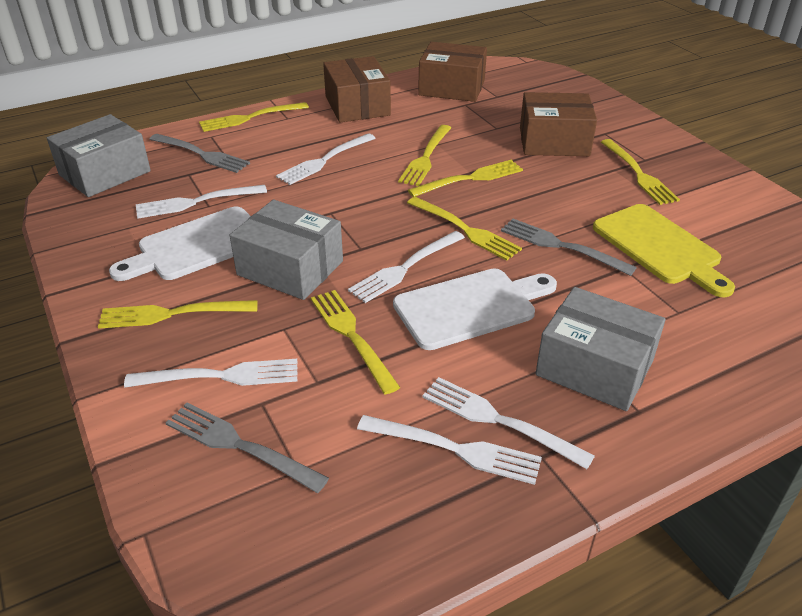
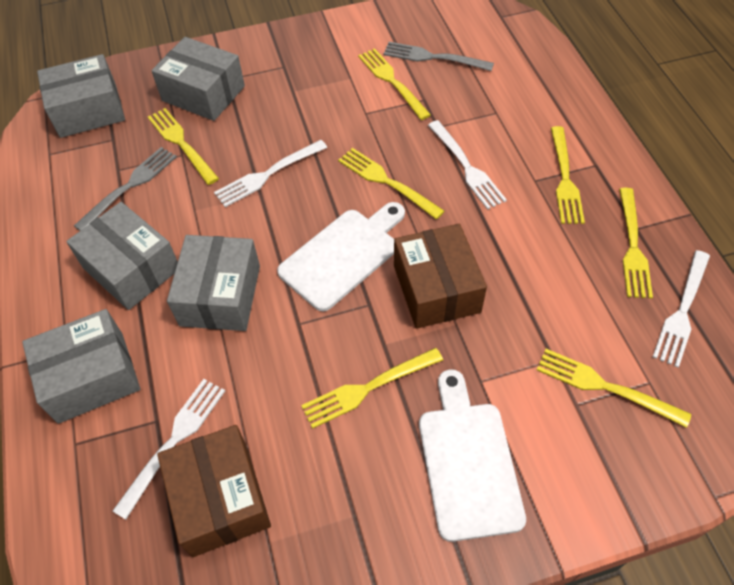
brown box: [323,56,391,123] [418,42,487,102] [520,92,597,156] = 3 -> [157,425,271,557] [394,224,487,329] = 2
grey box: [47,114,151,197] [230,200,343,300] [536,287,666,411] = 3 -> [22,309,140,424] [37,54,125,138] [66,202,178,310] [151,37,245,121] [167,235,260,331] = 5
grey fork: [149,134,250,173] [166,402,329,493] [501,218,637,276] = 3 -> [74,147,177,231] [383,42,494,71] = 2
white fork: [124,359,297,388] [136,185,267,219] [276,133,376,185] [348,231,465,303] [357,415,542,485] [422,377,595,469] = 6 -> [113,379,225,519] [214,140,327,207] [428,120,507,209] [653,250,710,367] = 4
yellow cutting board: [593,204,735,297] = 1 -> none = 0

